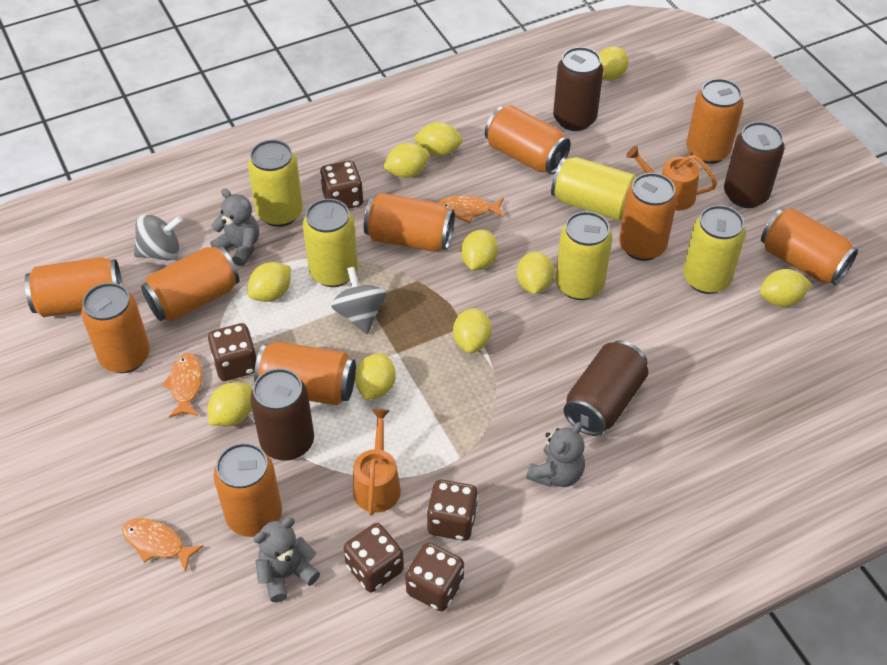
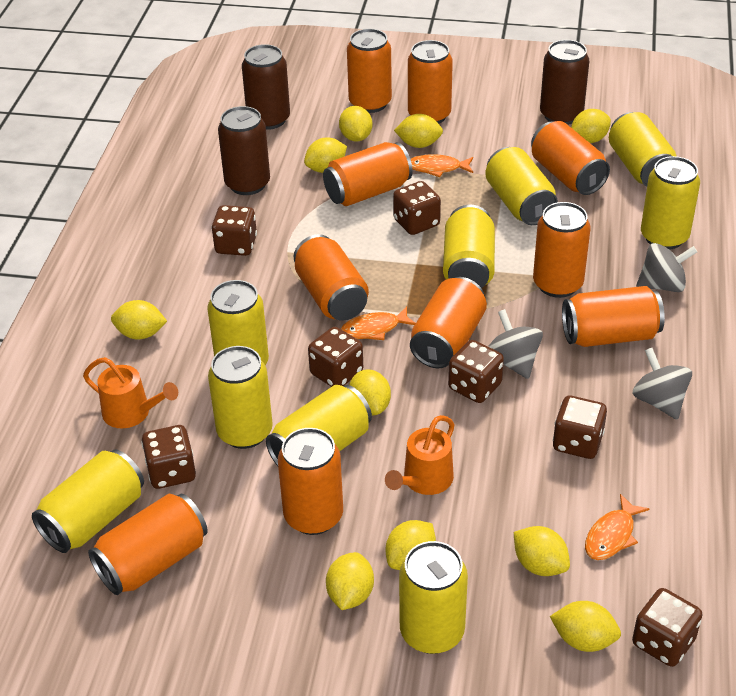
brown can: [250,368,314,461] [553,47,603,131] [564,340,648,436] [724,122,785,208] = 4 -> [218,106,270,195] [242,44,290,130] [540,40,589,125] = 3
brown dice: [208,323,257,381] [320,160,364,209] [344,523,404,592] [405,542,464,611] [427,479,478,541] = 5 -> [141,425,196,489] [212,205,257,256] [308,327,363,387] [393,181,441,235] [448,340,504,403] [553,395,607,459] [632,588,702,667] = 7
grey spinning top: [134,214,182,260] [331,267,386,334] = 2 -> [488,309,543,379] [633,348,692,420] [636,243,697,292] = 3
grey teddy bear: [210,189,259,266] [253,517,320,602] [526,422,585,487] = 3 -> none = 0
yellow can: [248,140,303,227] [303,199,358,287] [551,157,636,221] [556,211,612,300] [683,205,746,294] = 5 -> [32,450,144,553] [207,280,269,365] [208,346,273,449] [266,385,372,466] [399,541,468,654] [443,205,495,288] [485,147,558,225] [609,112,677,187] [641,156,700,250] = 9

